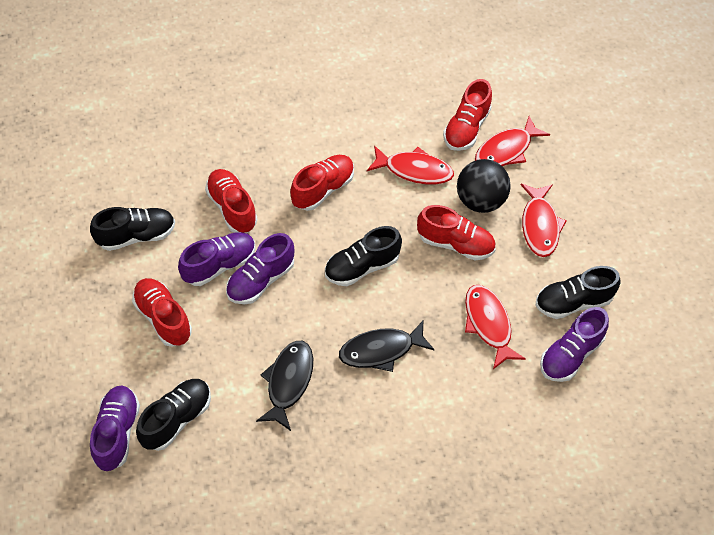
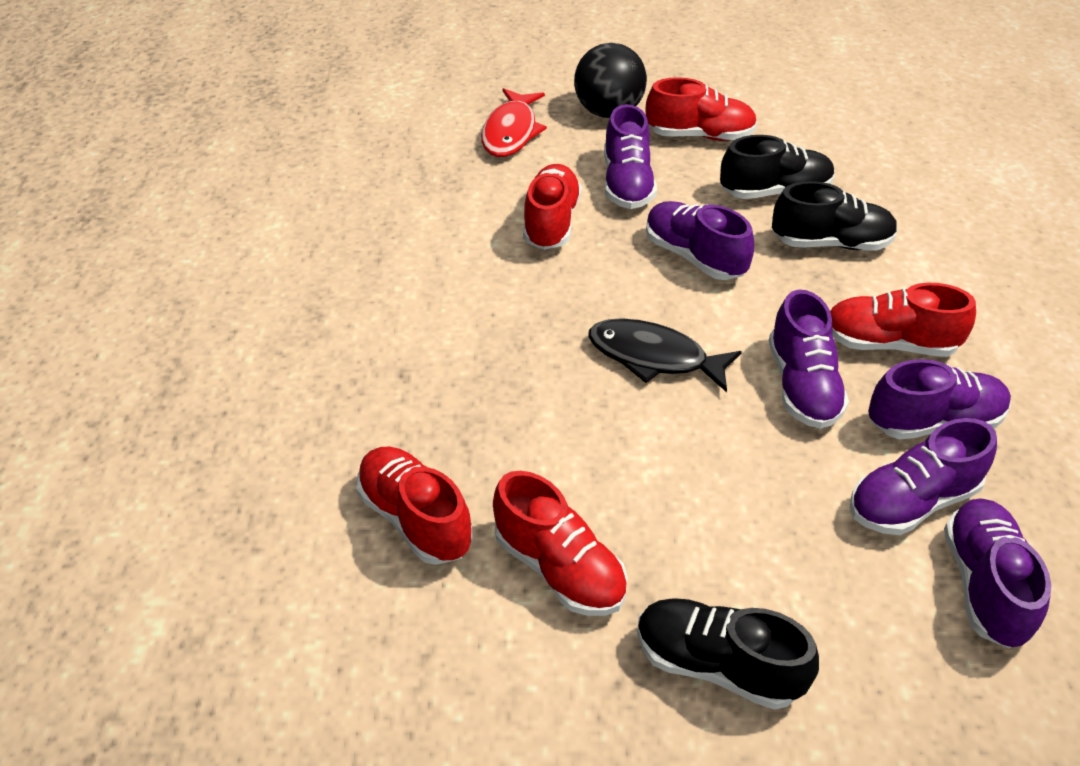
black fish: [256,341,313,431] [339,321,435,372] = 2 -> [588,318,742,392] = 1
black shoe: [90,207,175,251] [136,379,211,451] [325,226,402,286] [536,266,621,319] = 4 -> [637,598,819,710] [720,135,835,199] [772,181,898,251] = 3
purple shoe: [90,386,140,471] [178,232,256,286] [226,233,295,304] [540,307,609,382] = 4 -> [604,104,657,209] [646,201,754,280] [769,289,849,429] [850,418,997,535] [868,359,1011,440] [944,498,1051,648] = 6
red fish: [367,146,454,184] [465,285,526,369] [475,116,550,166] [521,184,567,257] = 4 -> [481,88,547,157] = 1

